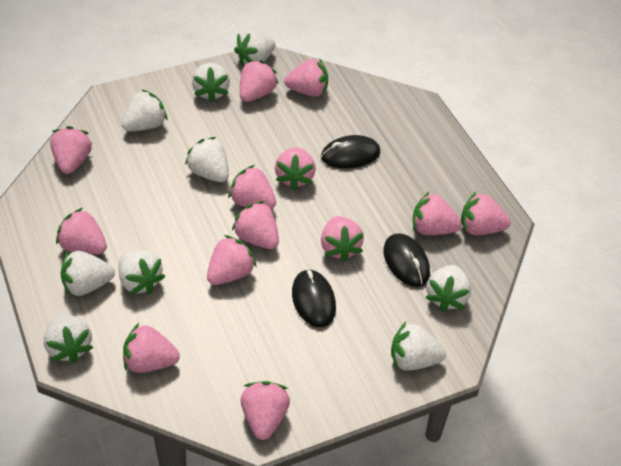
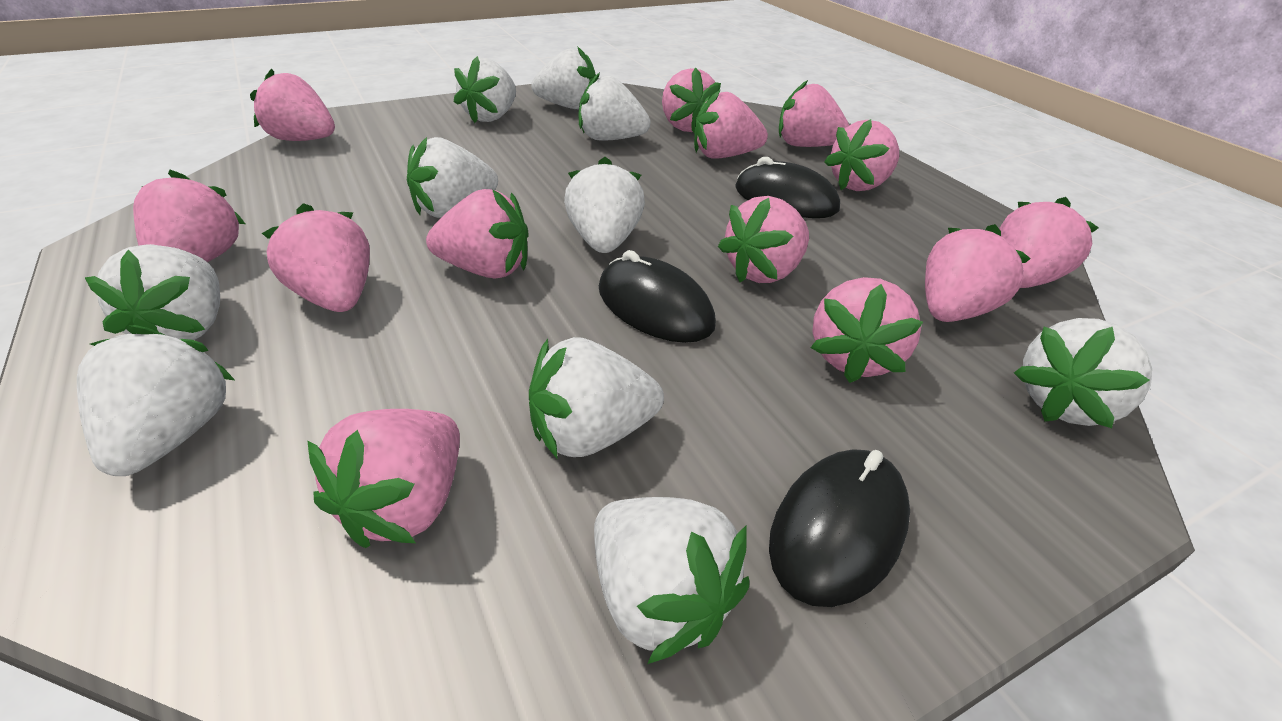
white strawberry: [44,313,93,363] [61,251,115,296] [119,250,166,295] [122,89,168,131] [185,137,229,182] [192,63,230,102] [234,30,275,66] [391,322,446,371] [425,265,471,312] = 9 -> [77,325,236,476] [85,244,220,340] [407,137,498,218] [454,56,516,123] [529,337,664,460] [531,46,596,109] [564,157,645,253] [579,73,651,141] [594,497,750,664] [1014,318,1152,428] = 10

